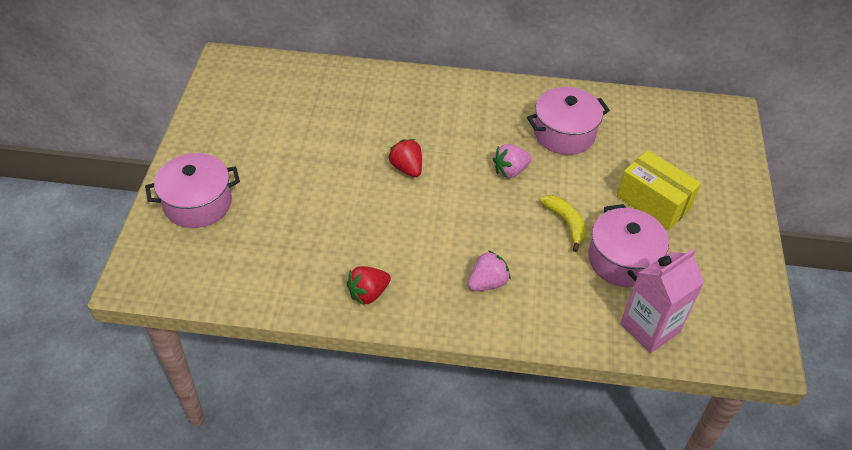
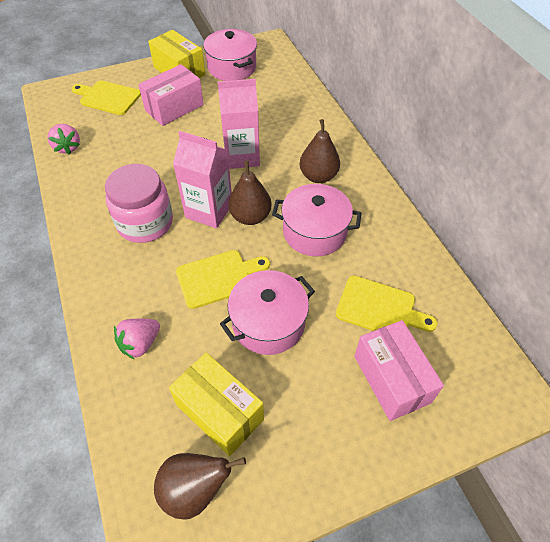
brown pear: none = 0 -> [154,453,246,520] [228,160,272,225] [300,119,340,183] = 3
pink box: none = 0 -> [138,64,204,126] [354,320,444,421] = 2
pink carton: [620,249,704,353] = 1 -> [173,131,232,228] [218,79,260,169] = 2
pink jar: none = 0 -> [105,164,173,243] = 1
red strawberry: [347,266,391,305] [388,139,422,177] = 2 -> none = 0
yellow banana: [540,195,586,252] = 1 -> none = 0
yellow box: [617,150,701,230] = 1 -> [148,30,205,78] [169,353,264,456] = 2
yellow cutting board: none = 0 -> [71,80,141,115] [176,250,270,309] [336,276,437,332] = 3

